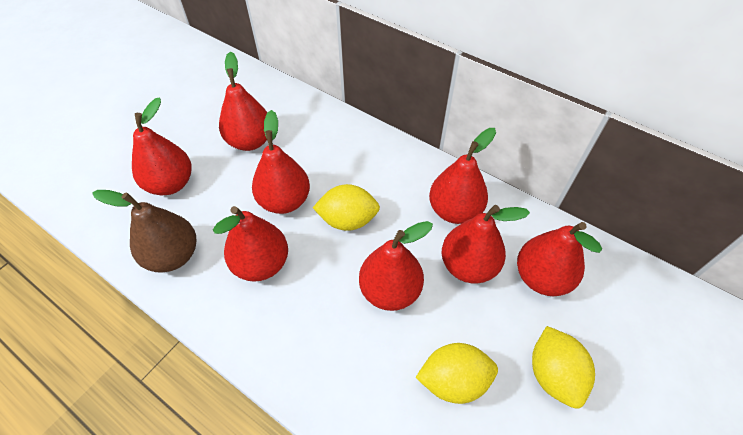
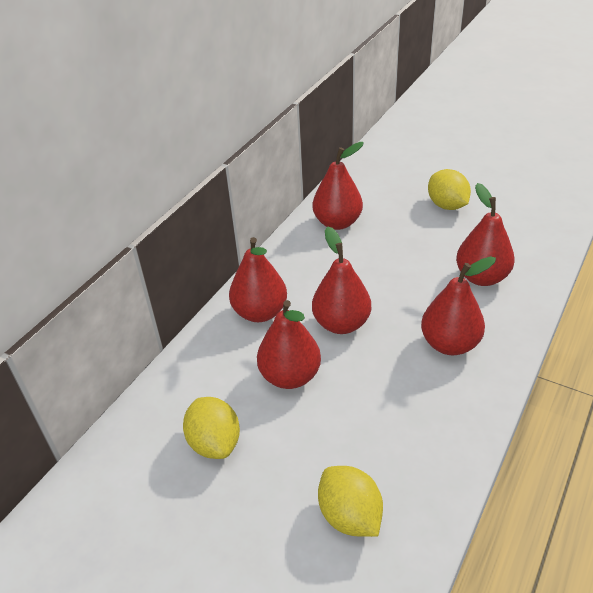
brown pear: [92,190,196,273] = 1 -> none = 0
red pear: [132,98,192,195] [213,206,288,282] [219,51,267,151] [252,110,310,214] [359,221,433,311] [429,128,496,224] [442,205,530,284] [517,222,602,296] = 8 -> [229,237,287,322] [257,300,321,389] [312,227,371,334] [313,142,364,230] [421,256,496,355] [456,183,515,286] = 6

